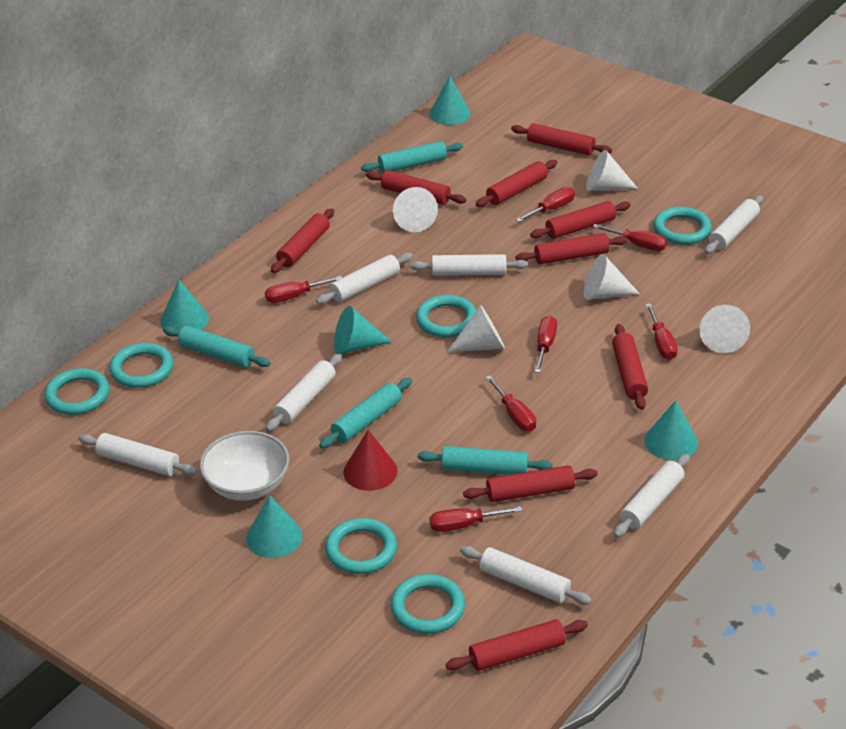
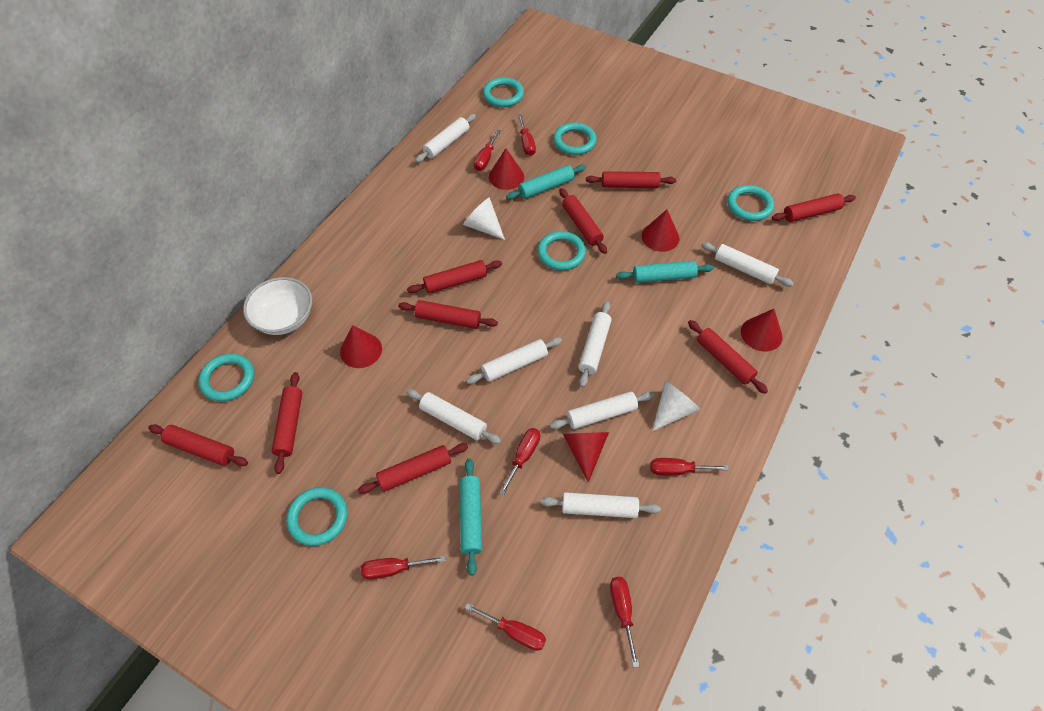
red cone: [343,430,397,491] = 1 -> [340,325,382,368] [489,148,524,190] [563,432,609,483] [642,210,679,252] [741,309,782,352] = 5
turquoise cone: [160,279,209,331] [246,495,302,558] [334,306,392,354] [429,76,471,125] [644,400,698,460] = 5 -> none = 0
turquoise rolling pin: [163,326,271,367] [319,378,412,448] [361,141,463,173] [418,446,553,475] = 4 -> [460,459,482,576] [506,165,586,200] [616,261,714,283] = 3
white cone: [393,187,438,232] [447,305,505,352] [584,254,640,300] [586,150,638,191] [699,305,750,353] = 5 -> [463,198,505,240] [652,381,701,432] = 2

